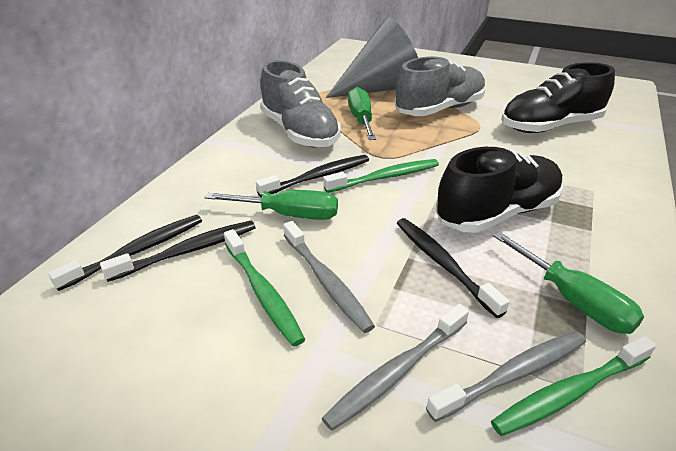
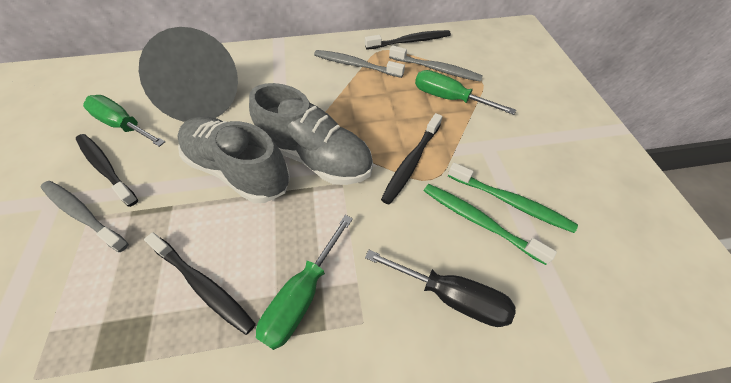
black screwdriver: none = 0 -> [365,250,516,327] = 1
black shoe: [436,147,563,233] [501,62,615,133] = 2 -> none = 0
green toothbrush: [224,229,305,347] [323,159,439,193] [491,336,656,436] = 3 -> [424,184,557,265] [448,163,578,233] = 2

